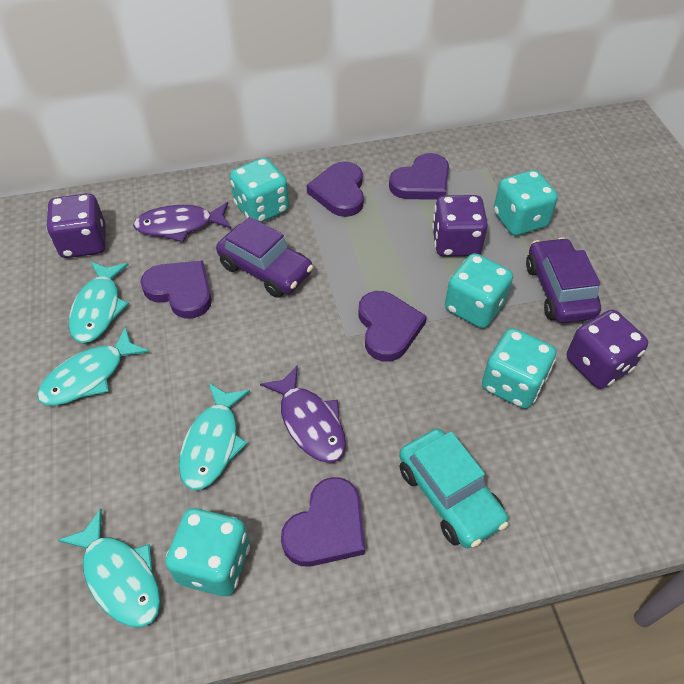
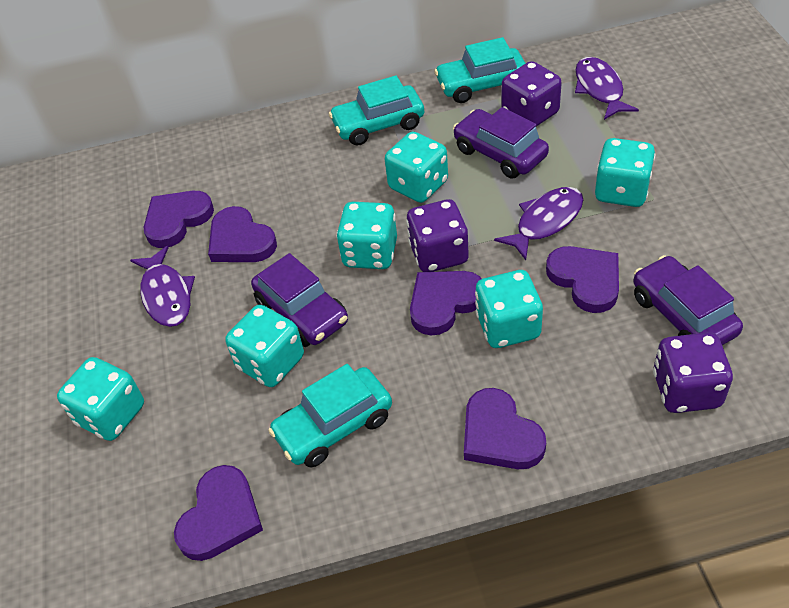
purple car: [216,217,313,298] [526,237,601,323] = 2 -> [251,253,348,347] [453,107,549,179] [633,255,743,345] = 3
purple fish: [133,202,231,242] [260,366,346,463] = 2 -> [130,246,195,327] [494,187,583,260] [575,57,639,120] = 3
purple heart: [140,260,212,319] [281,477,365,567] [307,161,364,217] [358,291,427,362] [389,153,449,200] = 5 -> [143,191,214,248] [174,465,263,561] [208,206,277,262] [410,271,482,335] [464,388,546,469] [546,246,619,313] = 6
turquoise car: [399,429,509,548] = 1 -> [268,364,392,468] [329,75,424,146] [434,37,526,103] = 3
turquoise dice: [165,508,250,596] [230,158,289,223] [445,253,513,328] [482,328,556,409] [493,170,558,236] = 5 -> [57,357,144,441] [225,305,304,387] [336,202,397,269] [385,132,448,203] [475,270,543,348] [595,138,656,207] = 6
turquoise fish: [37,326,149,406] [58,509,161,627] [69,262,129,343] [179,383,250,490] = 4 -> none = 0

